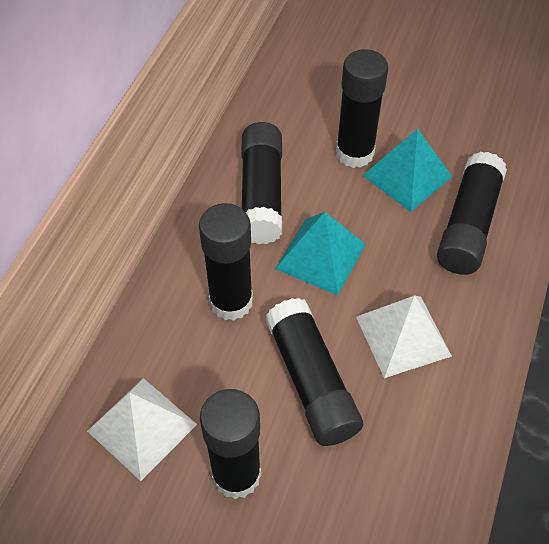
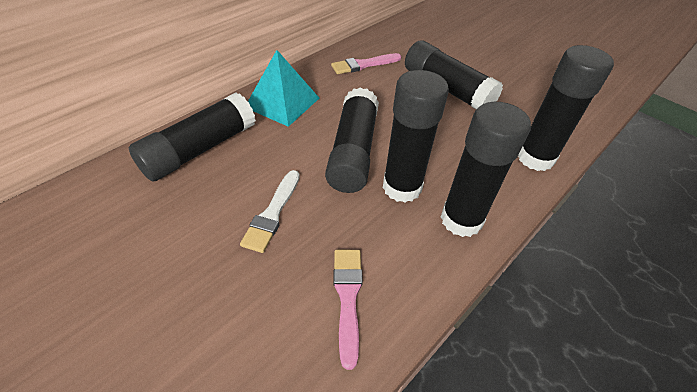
pink brush: none = 0 -> [331,53,401,74] [333,250,363,370] = 2
turquoise pyramid: [275,212,366,296] [362,128,452,212] = 2 -> [248,50,319,127] = 1
white brush: none = 0 -> [240,170,300,253] = 1
white pyramid: [87,378,197,481] [356,295,452,378] = 2 -> none = 0

